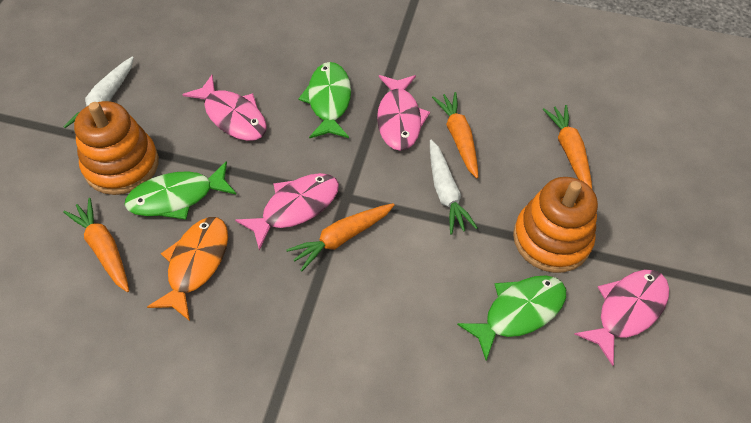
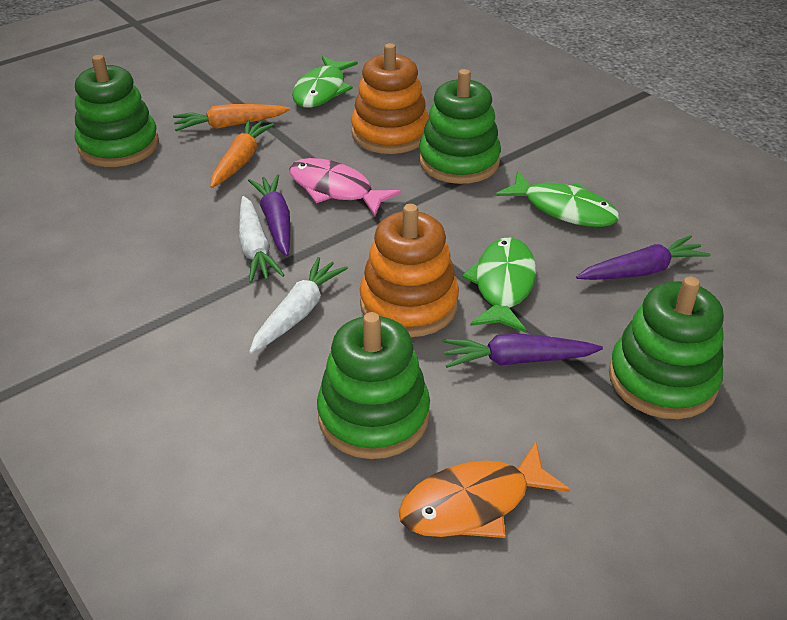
green stacking toy: none = 0 -> [75,55,159,167] [317,312,430,459] [419,69,501,184] [609,276,724,419] = 4
orange carrot: [63,198,129,292] [287,203,395,271] [432,92,478,178] [543,105,592,188] = 4 -> [173,104,290,131] [210,120,274,188] = 2
pink fish: [182,75,267,141] [235,173,339,250] [377,75,430,151] [575,270,669,366] = 4 -> [289,158,402,216] = 1
purple carrot: none = 0 -> [248,174,290,256] [442,334,603,368] [576,235,711,280] = 3

